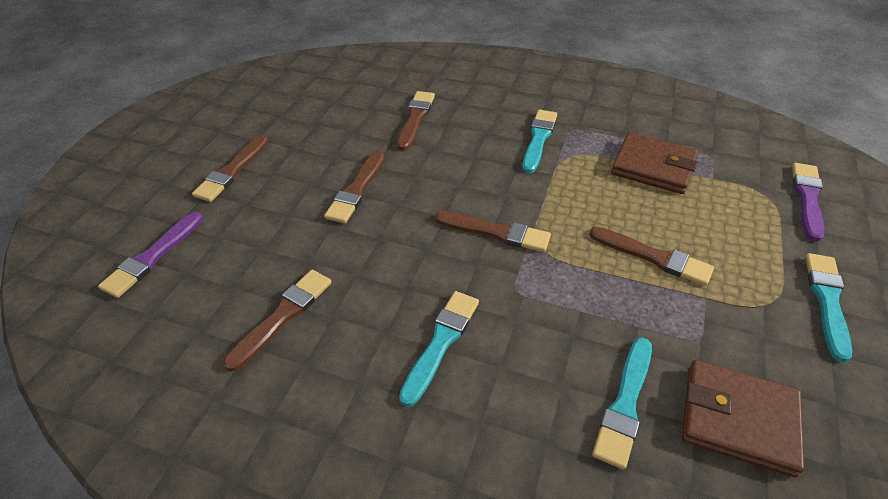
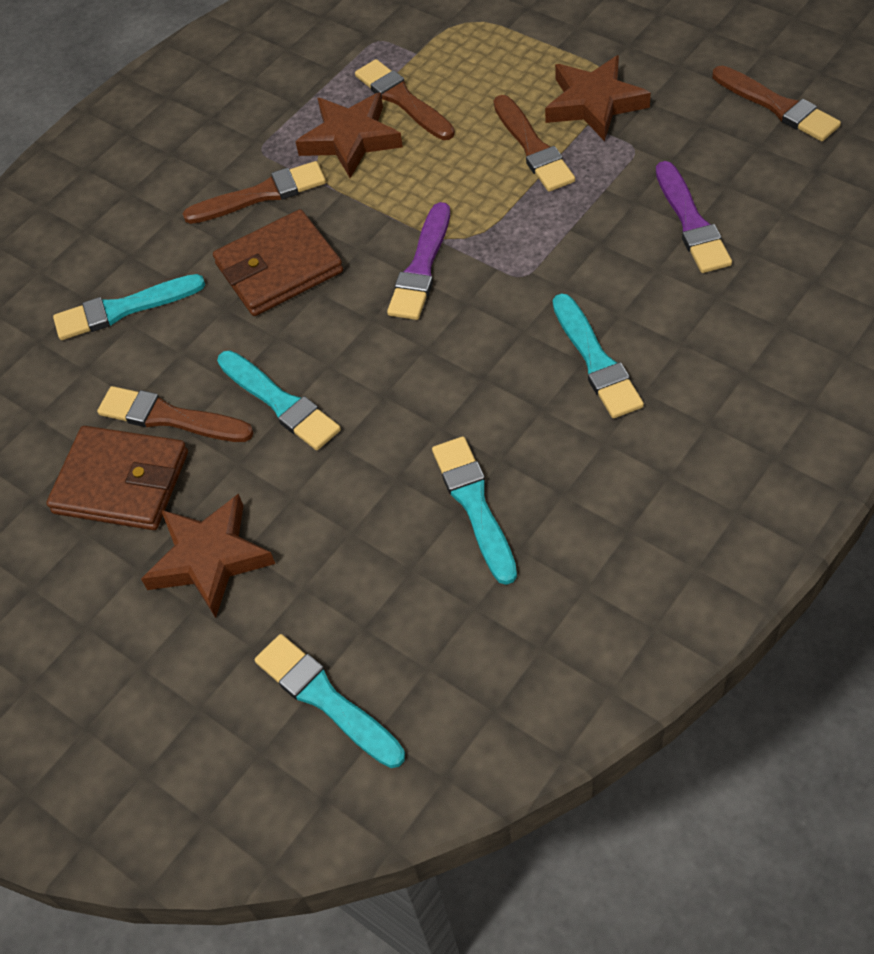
brown brush: [192,135,268,202] [223,270,331,372] [324,151,384,224] [397,91,435,151] [435,211,551,252] [589,227,714,286] = 6 -> [97,386,254,442] [183,161,326,224] [355,59,455,140] [494,95,575,192] [713,66,841,141] = 5
brown star: none = 0 -> [141,494,275,618] [296,92,403,178] [545,55,651,141] = 3
turquoise brush: [399,291,479,407] [522,110,557,173] [592,337,652,470] [805,253,852,363] = 4 -> [53,274,205,340] [217,350,341,450] [255,634,405,768] [432,436,517,585] [553,293,644,418] = 5

